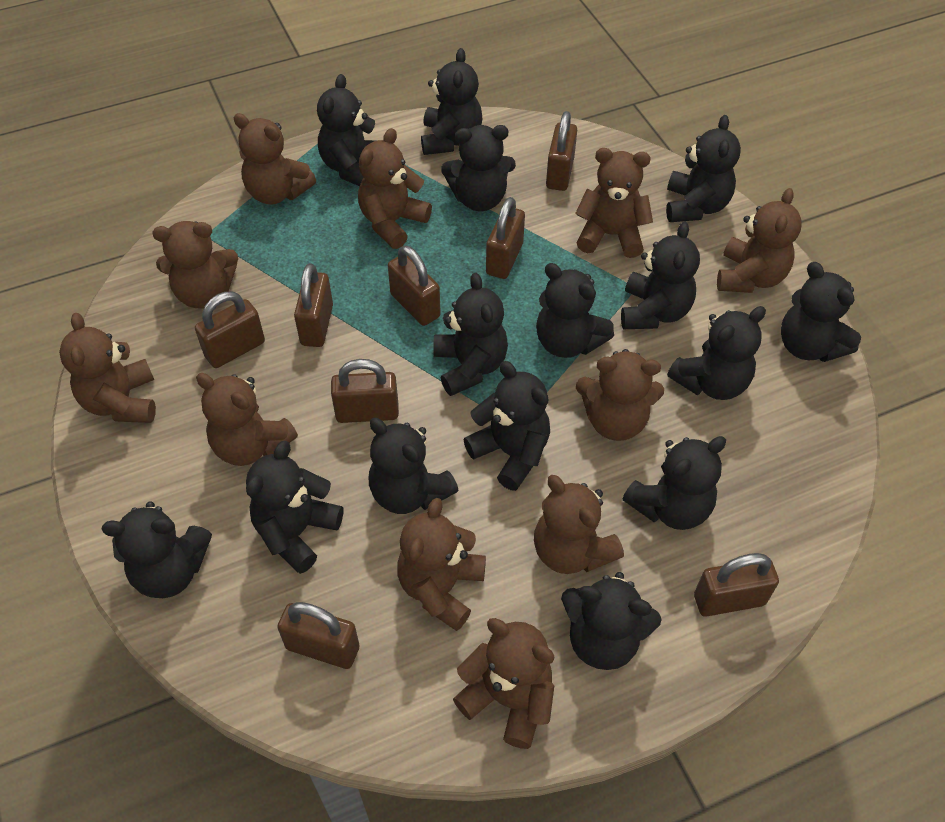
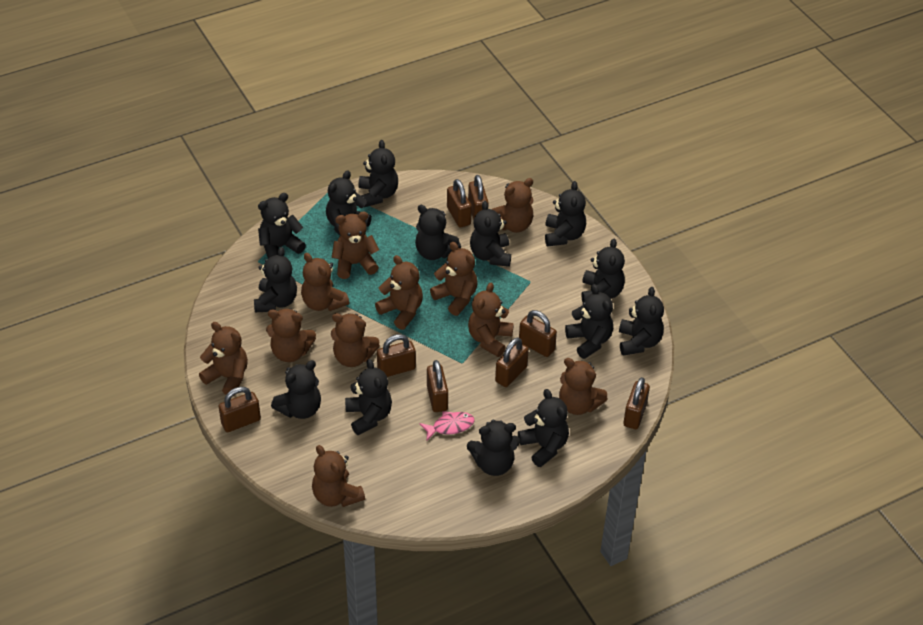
black teddy bear: [101,501,212,598] [246,441,343,574] [317,74,378,186] [369,418,458,514] [421,48,483,155] [433,273,508,396] [441,125,516,211] [464,361,550,491] [536,263,614,358] [561,572,662,670] [621,221,700,329] [622,436,726,530] [666,115,741,222] [667,306,766,400] [781,262,861,362] = 15 -> [254,247,297,312] [258,193,306,258] [271,360,321,419] [326,171,372,235] [345,359,392,435] [358,140,398,207] [415,205,461,260] [467,420,520,476] [470,201,511,267] [518,389,569,467] [545,181,586,246] [565,284,613,359] [581,238,625,303] [619,287,664,356] = 14
pink fish: none = 0 -> [419,411,475,440] = 1

